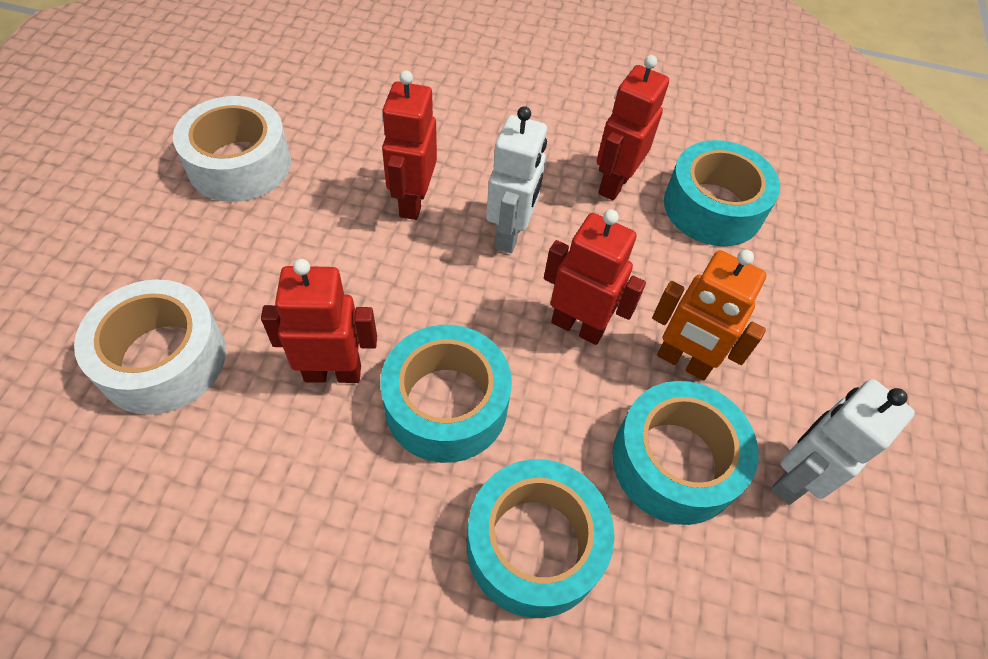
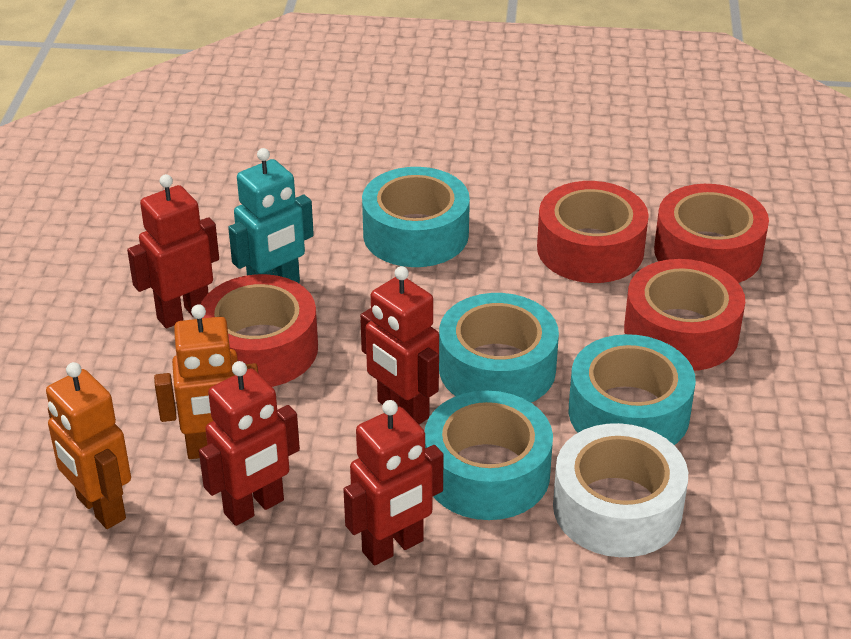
orange robot: [652,249,766,381] = 1 -> [46,362,131,529] [154,304,258,459] = 2
red tape: none = 0 -> [200,274,318,387] [537,181,649,283] [624,259,745,371] [654,184,769,283] = 4
turquoise robot: none = 0 -> [228,148,314,283] = 1
white robot: [486,106,547,253] [771,379,915,505] = 2 -> none = 0
white tape: [74,279,226,415] [173,96,291,202] = 2 -> [553,423,688,557] = 1

